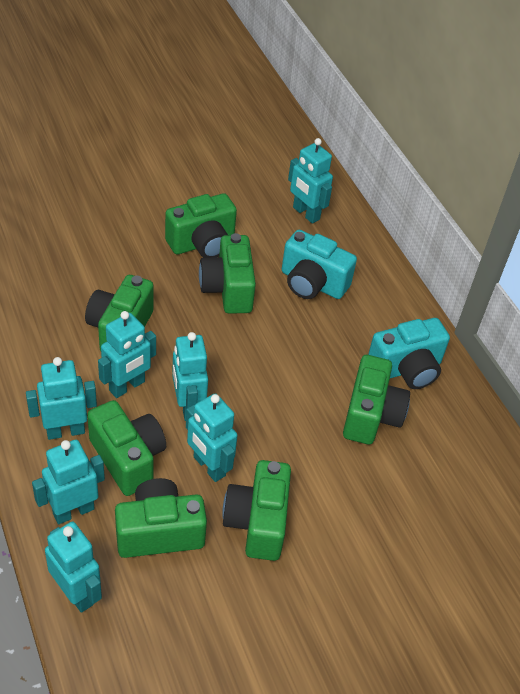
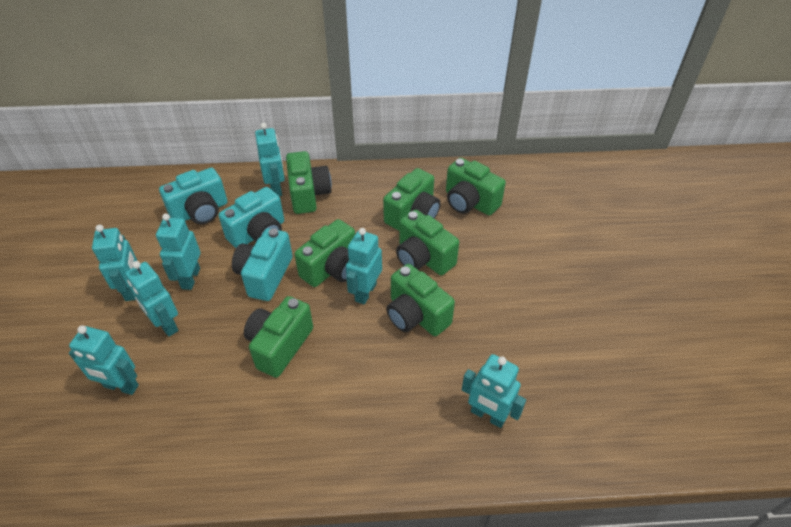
turquoise camera: [282,230,357,299] [368,318,450,389] = 2 -> [159,168,227,224] [219,187,284,248] [232,228,293,301] = 3

